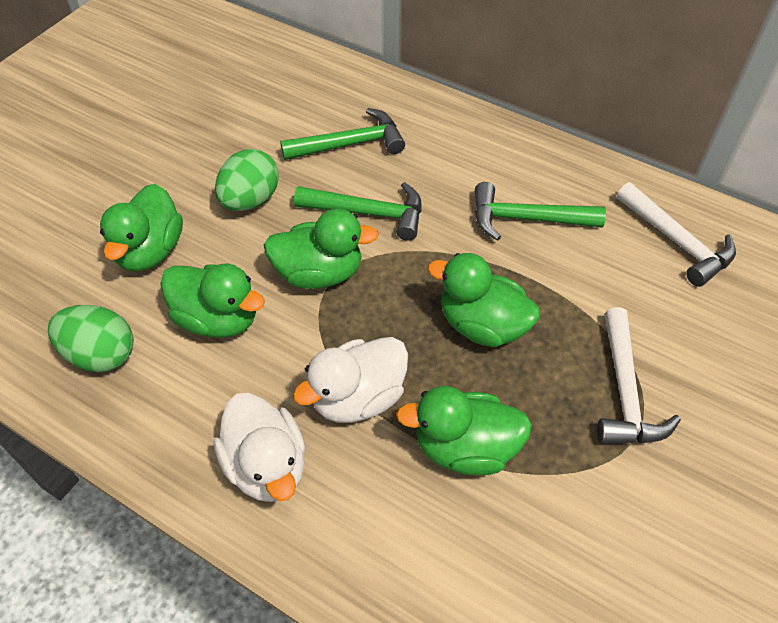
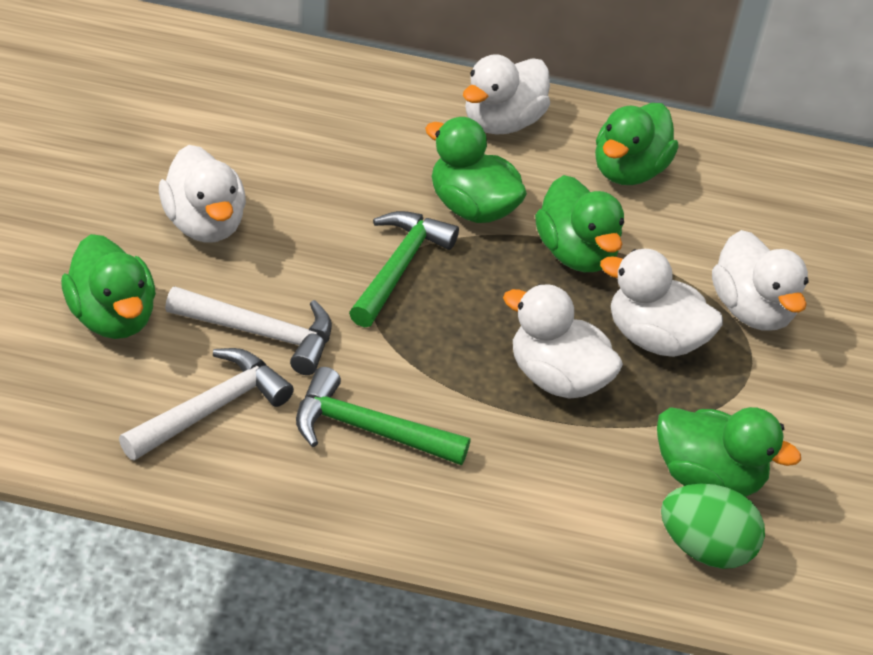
green egg: [48,305,134,372] [215,149,279,211] = 2 -> [661,484,765,569] = 1
green hammer: [280,108,405,160] [294,182,422,241] [475,182,606,241] = 3 -> [296,367,470,465] [349,211,459,327] = 2
white duck: [214,393,305,502] [293,337,408,423] = 2 -> [159,145,246,243] [463,54,550,134] [503,284,623,399] [600,249,723,357] [712,230,809,331] = 5

